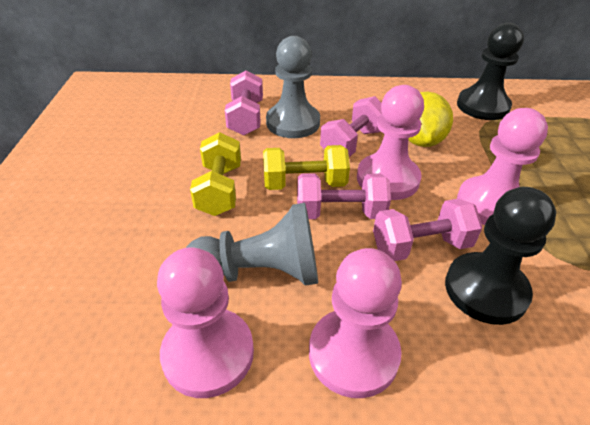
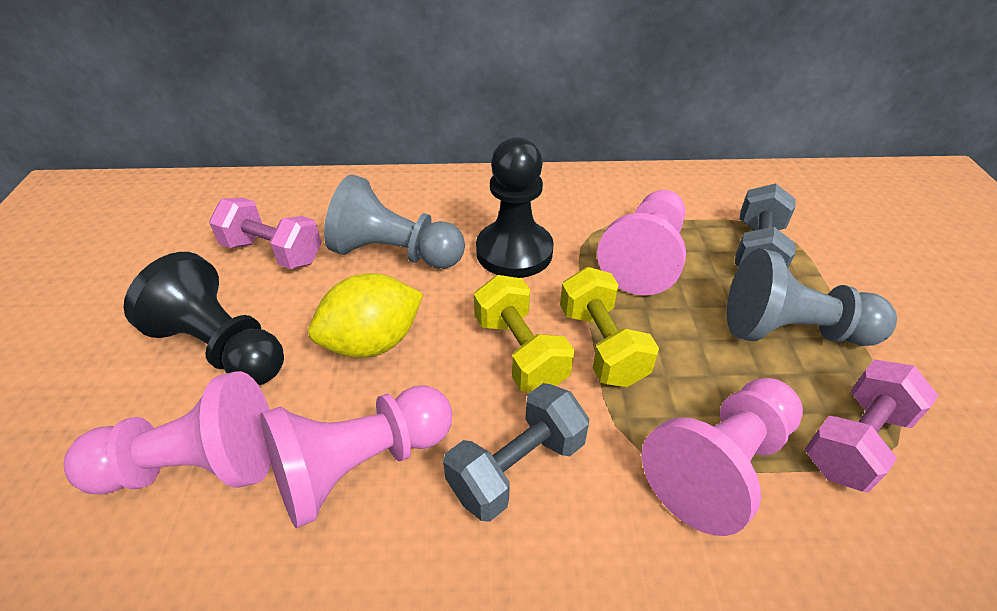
grey dumbbell: none = 0 -> [443,383,589,522] [735,183,796,268] = 2
pink dumbbell: [225,70,263,136] [297,173,391,219] [320,96,382,157] [373,199,483,261] = 4 -> [209,197,322,269] [805,359,939,492] = 2

